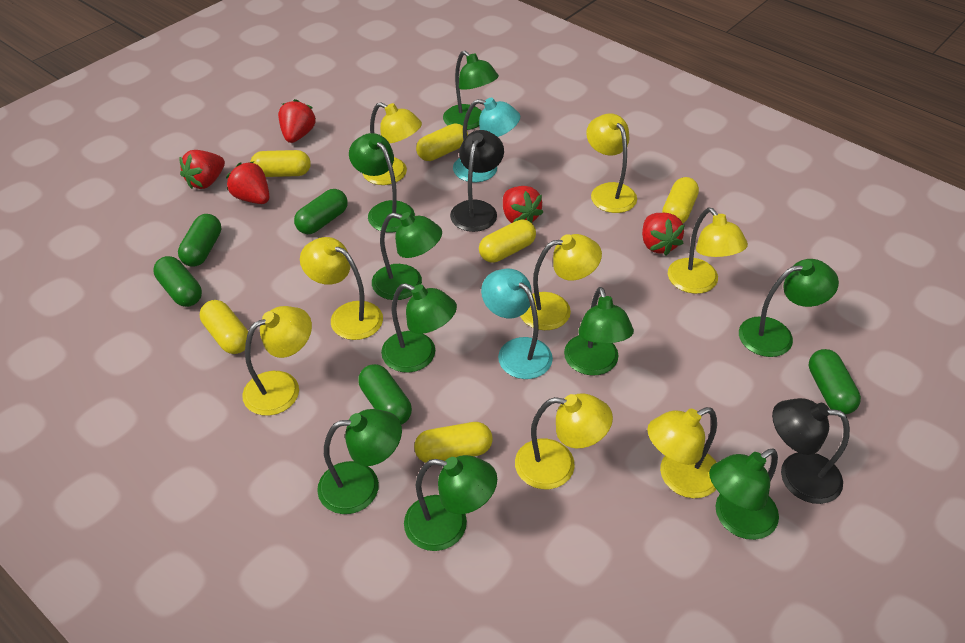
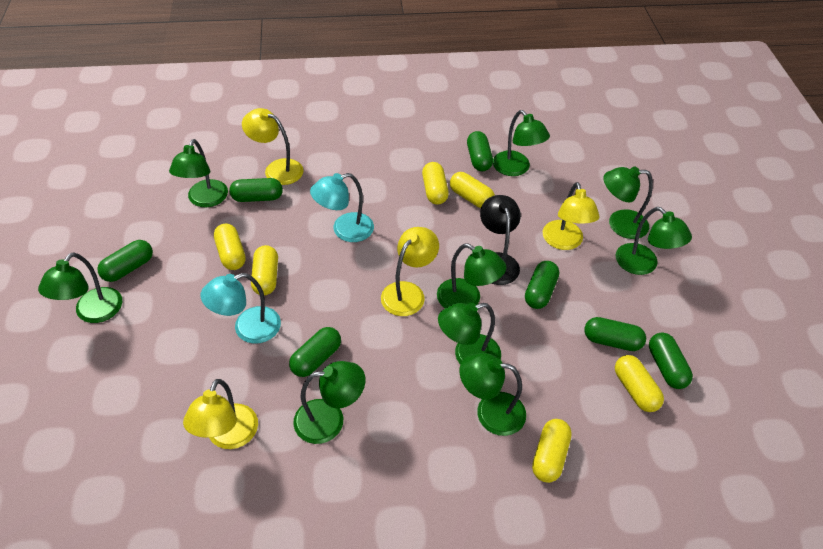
black lamp: [450,130,504,232] [772,398,850,504] = 2 -> [480,195,521,285] = 1
green capsule: [153,256,202,307] [178,214,221,266] [294,189,347,234] [358,364,412,425] [809,349,861,414] = 5 -> [97,240,153,282] [229,178,283,202] [289,327,341,377] [467,131,493,171] [525,261,559,309] [584,317,646,351] [649,333,693,389] = 7
red strawberry: [180,150,225,189] [226,161,269,204] [278,99,316,143] [503,186,543,223] [642,213,685,256] = 5 -> none = 0
yellow lamp: [242,306,312,416] [300,237,383,340] [362,102,422,185] [515,393,613,489] [520,234,602,330] [586,113,637,213] [647,407,717,498] [668,208,748,294] = 8 -> [183,379,258,449] [242,108,304,185] [381,227,439,316] [543,182,599,250] = 4

